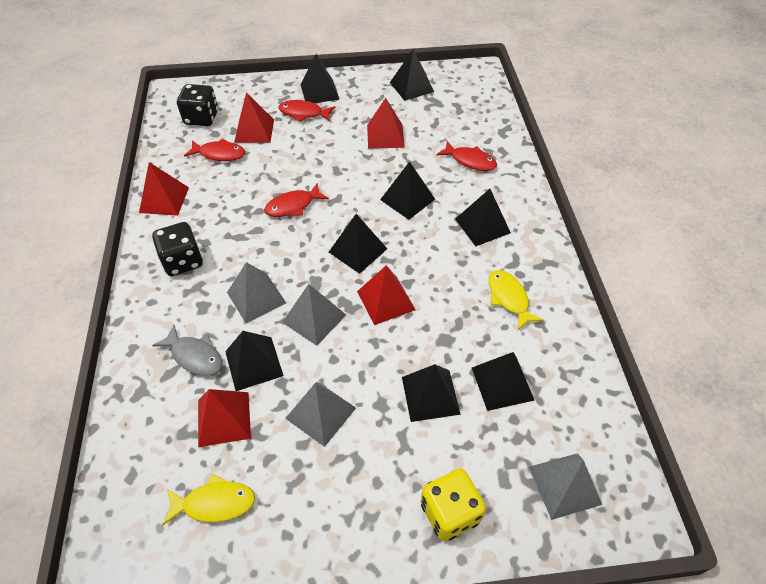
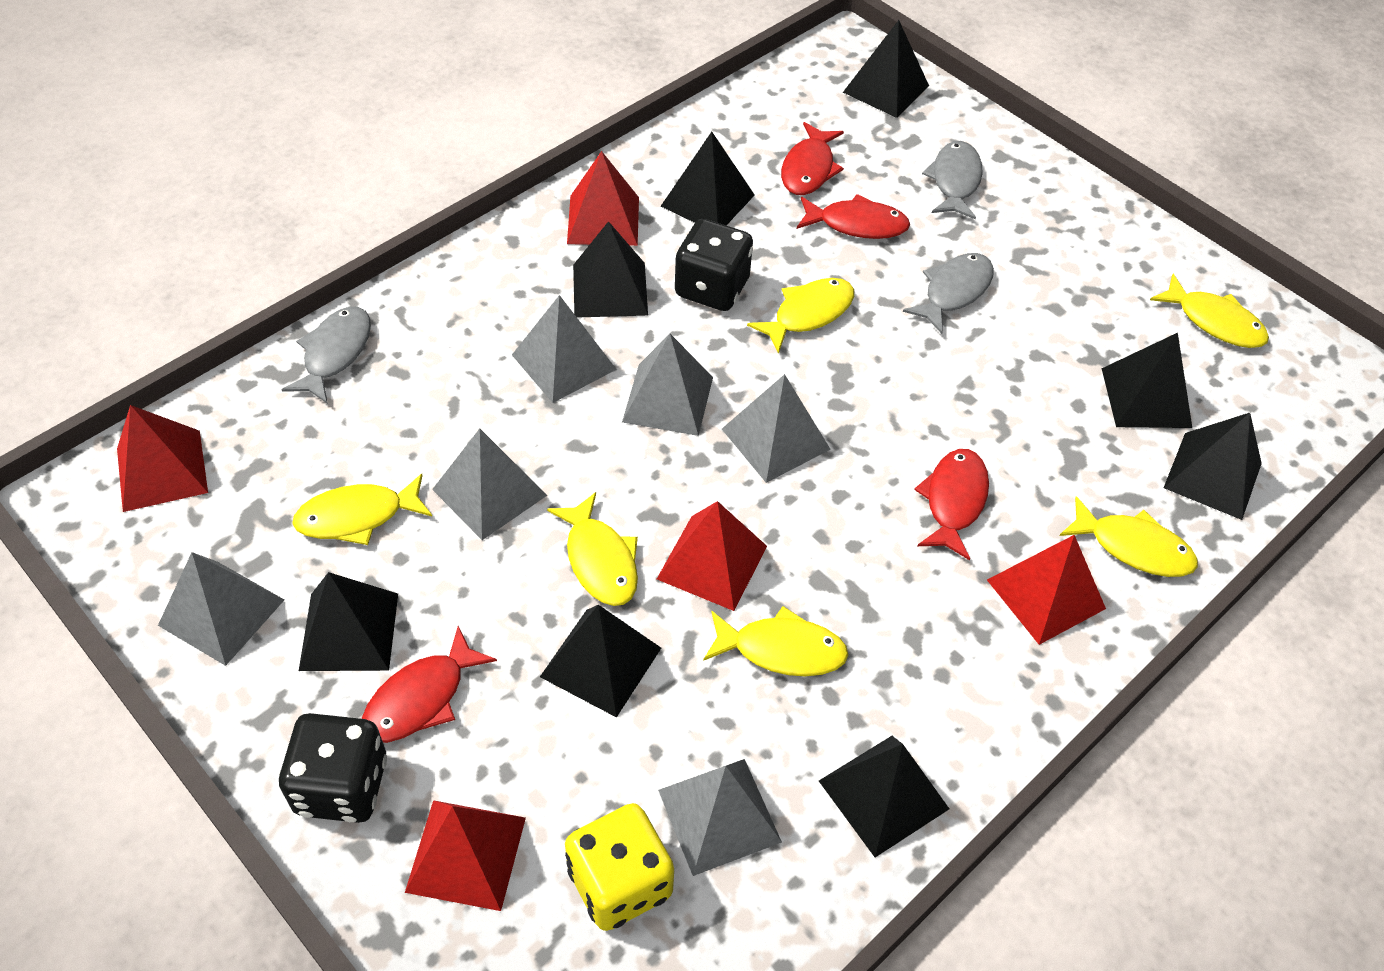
grey fish: [152,325,222,376] = 1 -> [281,307,371,404] [903,253,994,334] [922,141,983,220] = 3
grey pyramid: [227,262,286,323] [282,284,346,346] [285,382,356,447] [529,453,602,520] = 4 -> [158,552,284,666] [432,429,547,540] [512,295,617,403] [622,334,713,436] [658,759,782,876] [722,374,831,483] = 6
yellow fish: [162,474,255,525] [489,270,544,330] = 2 -> [292,474,432,545] [547,492,638,606] [703,606,848,676] [747,278,854,354] [1059,496,1198,577] [1150,274,1269,348] = 6

